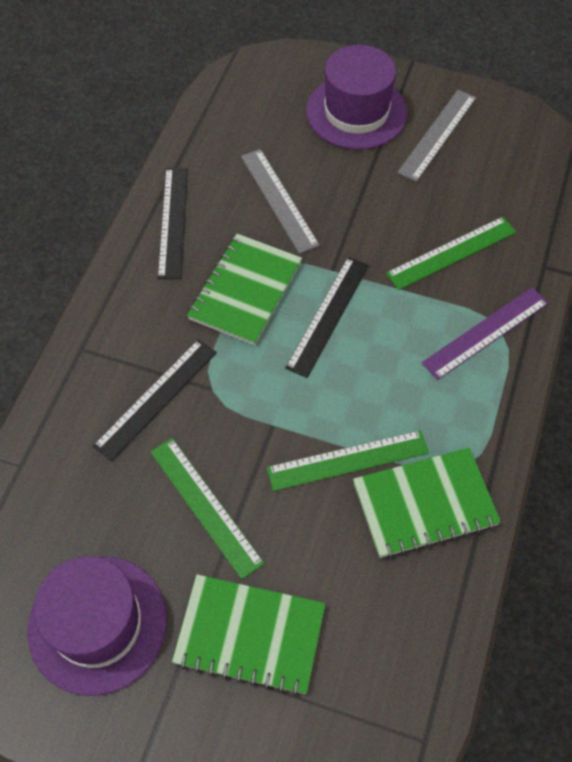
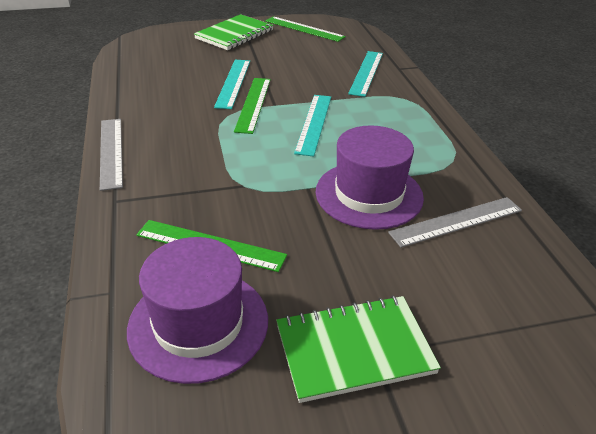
black ruler: [93,339,217,461] [158,168,188,279] [285,257,369,378] = 3 -> none = 0
green notebook: [172,574,325,696] [187,234,302,345] [353,448,501,558] = 3 -> [194,14,274,50] [276,295,441,403] = 2
purple ruler: [421,288,549,380] = 1 -> none = 0
turquoise ruler: none = 0 -> [214,60,250,109] [294,95,331,157] [348,51,383,97] = 3

